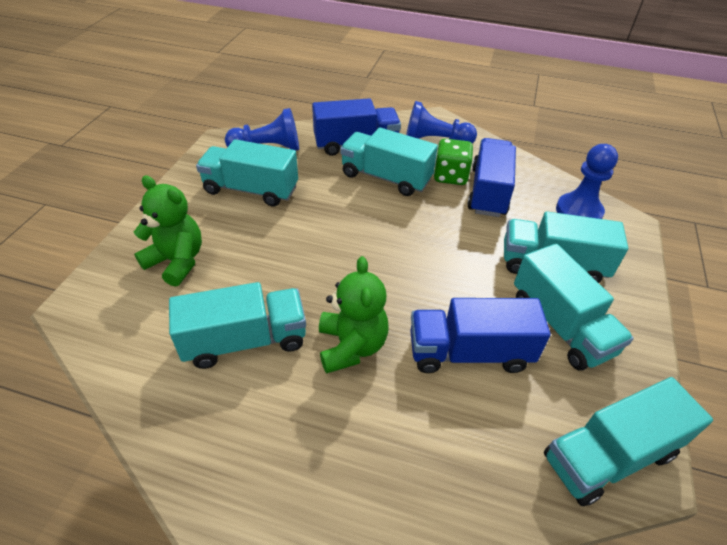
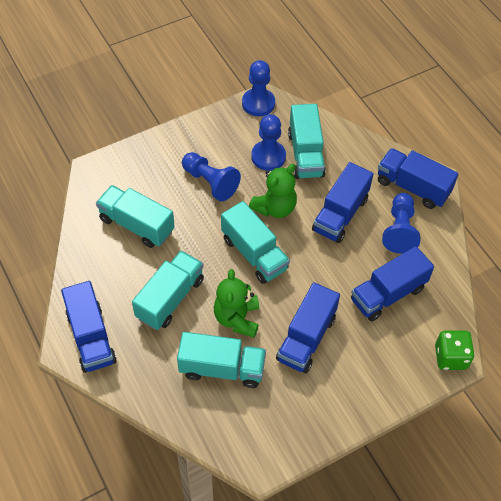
blue pawn: [225,108,299,151] [406,101,477,144] [556,144,618,219] = 3 -> [182,152,241,201] [242,60,275,116] [251,114,286,171] [382,193,420,254] = 4
blue truck: [312,98,401,156] [410,298,551,373] [467,138,516,217] = 3 -> [61,281,117,373] [276,282,340,373] [312,162,373,243] [351,246,434,322] [378,148,459,209] = 5
turquoise truck: [169,282,306,369] [196,139,298,207] [340,127,438,196] [504,211,628,283] [514,243,634,370] [544,377,713,506] = 6 -> [96,185,175,248] [132,251,204,330] [177,332,266,388] [221,201,290,284] [288,104,326,179] = 5

